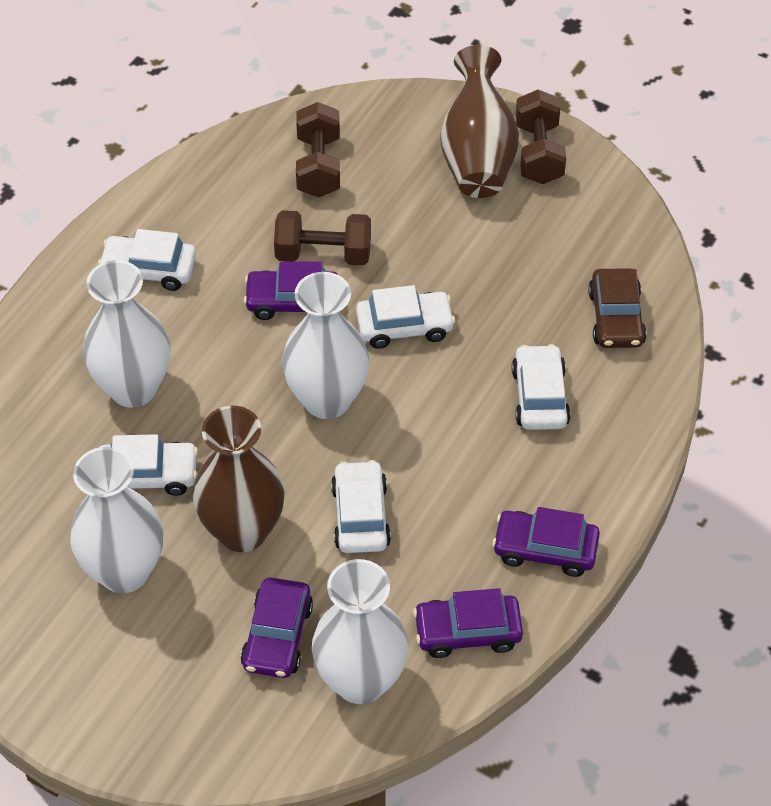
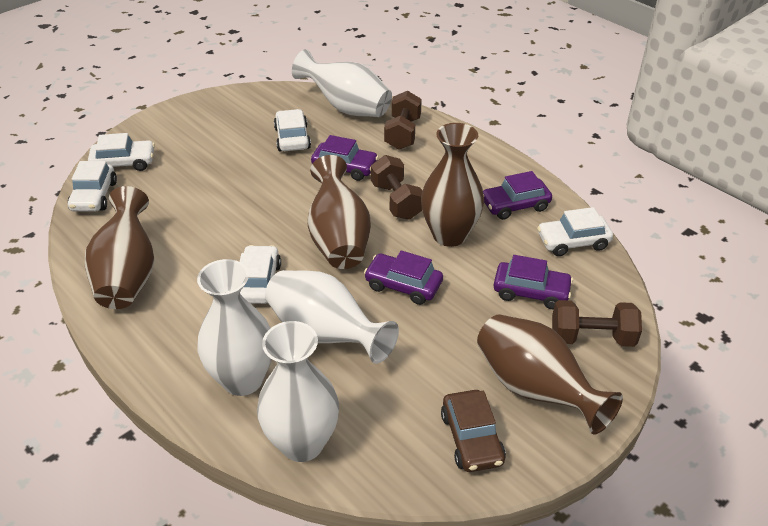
brown vase: [193,406,285,552] [440,45,519,198] = 2 -> [85,186,154,309] [307,155,371,269] [421,123,484,247] [477,314,623,434] = 4

